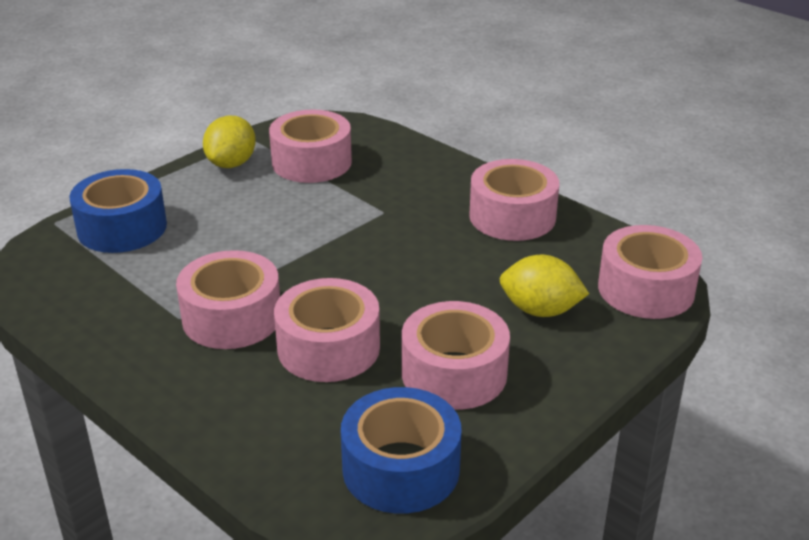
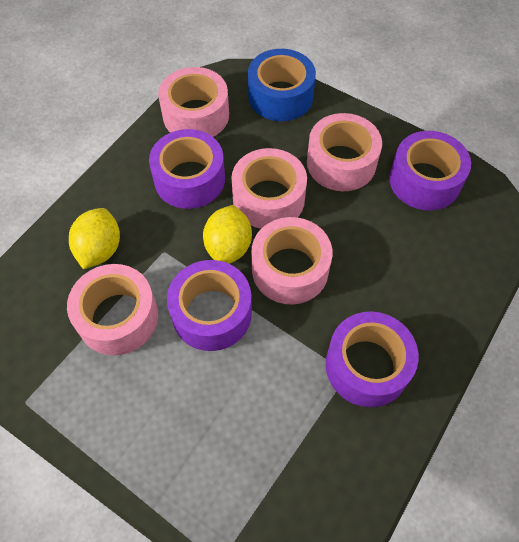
blue tape: [69,169,167,253] [341,387,462,514] = 2 -> [248,49,316,121] = 1
pink tape: [176,250,280,349] [269,110,352,183] [274,278,380,382] [402,301,510,410] [469,159,559,241] [598,225,702,319] = 6 -> [67,264,158,356] [158,67,229,137] [231,148,307,229] [251,217,333,304] [307,113,382,191] = 5
purple tape: none = 0 -> [149,129,225,209] [167,260,252,351] [326,311,419,407] [389,131,471,210] = 4

